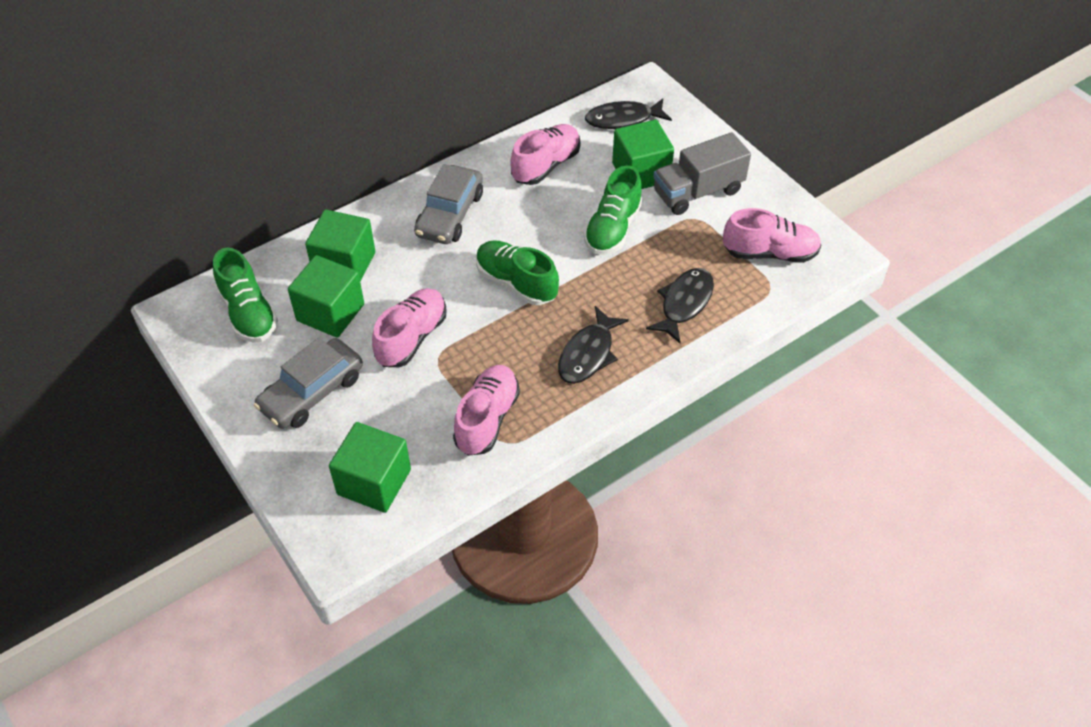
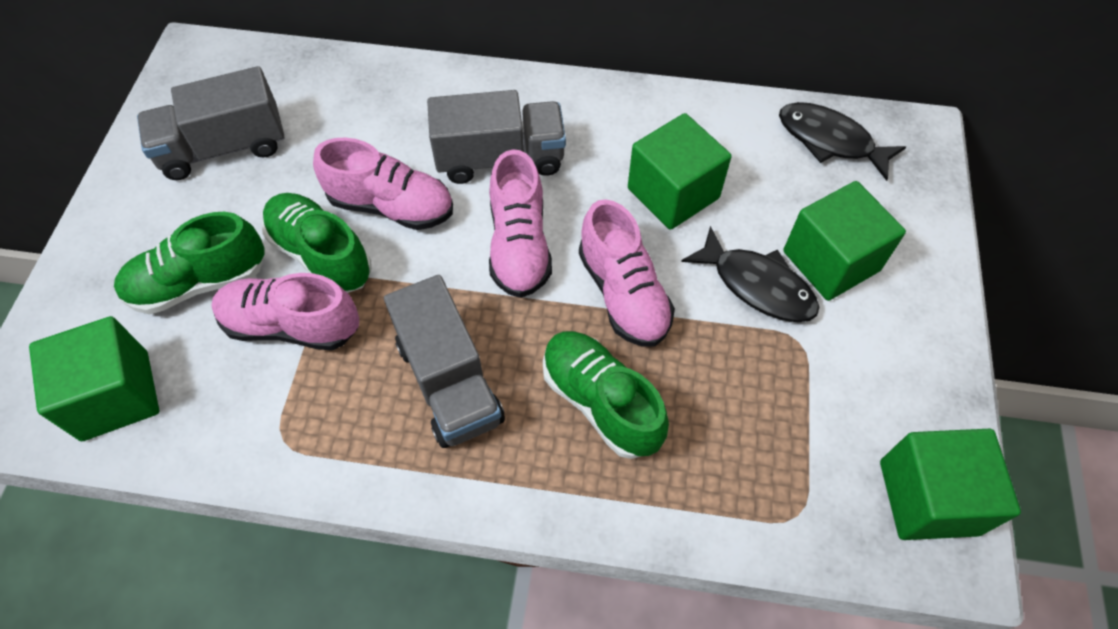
black fish: [558,306,629,384] [585,99,672,129] [646,268,714,343] = 3 -> [681,226,820,322] [779,102,906,181] = 2
grey car: [254,338,363,429] [414,164,483,244] = 2 -> none = 0
grey truck: [653,132,751,215] = 1 -> [137,66,284,180] [384,275,505,448] [427,90,566,184] = 3

